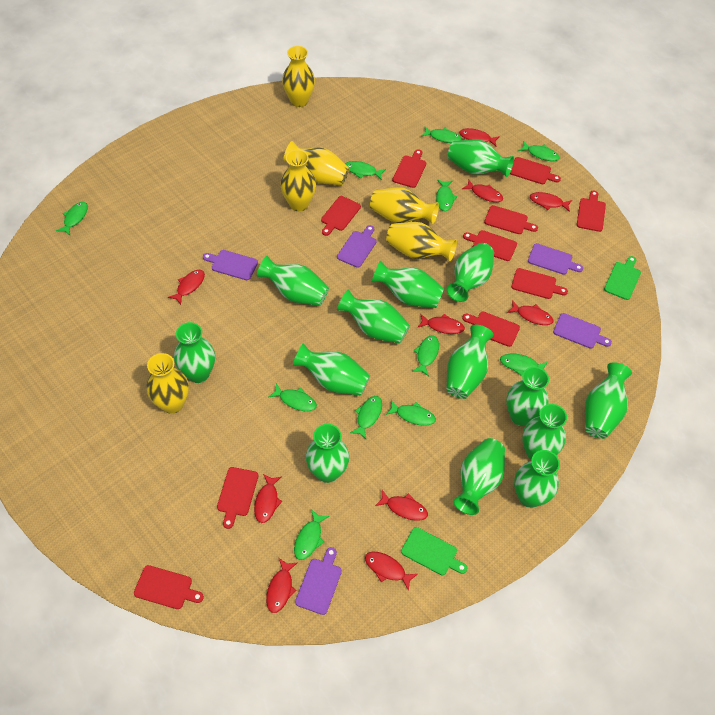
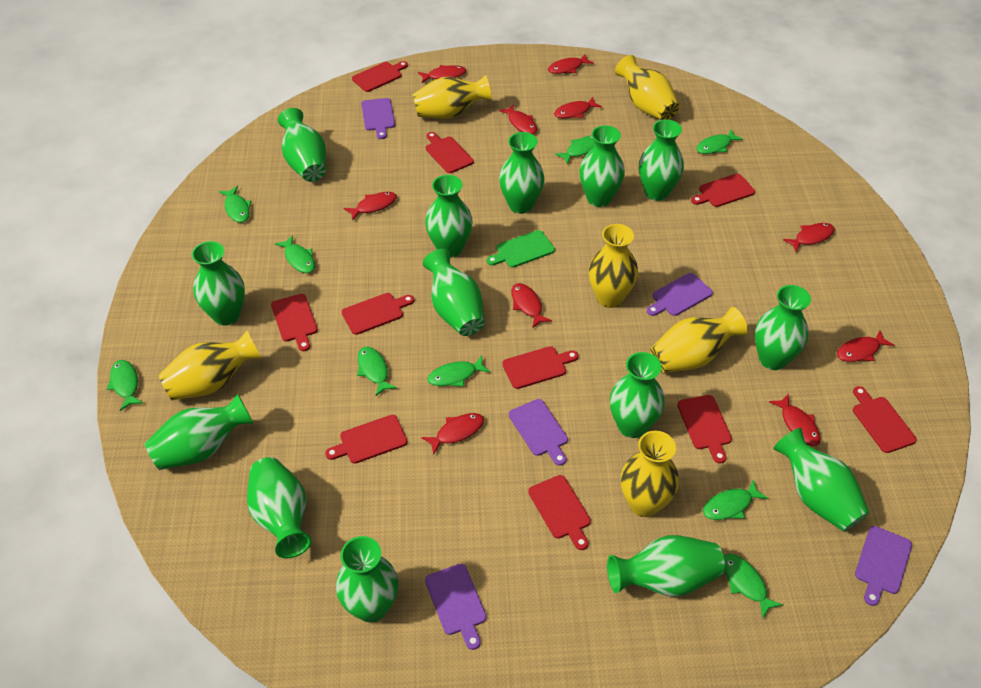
green cutting board: [401,527,467,575] [604,256,641,300] = 2 -> [486,230,555,268] = 1
green fish: [56,202,88,235] [268,383,317,411] [294,509,329,560] [345,161,386,180] [350,396,382,440] [386,400,436,426] [412,335,439,376] [421,126,462,143] [436,180,457,211] [500,354,548,376] [519,141,560,161] = 11 -> [106,360,143,411] [219,186,252,223] [275,235,315,273] [357,347,397,396] [428,356,490,387] [555,136,596,164] [696,130,743,154] [703,480,768,520] [724,554,783,619] = 9

